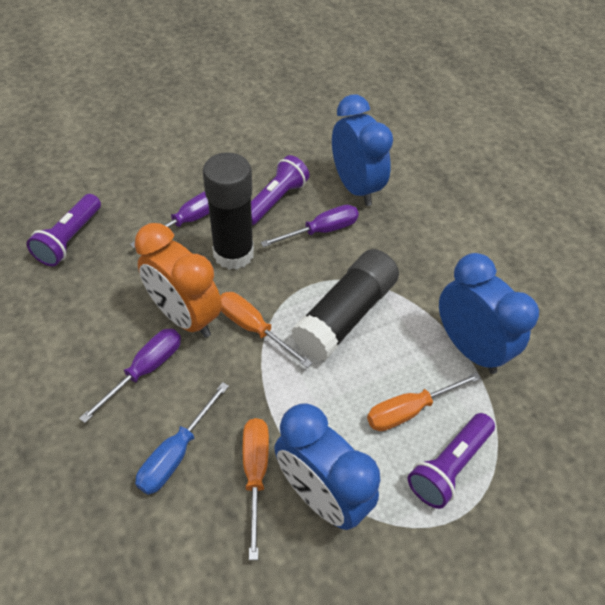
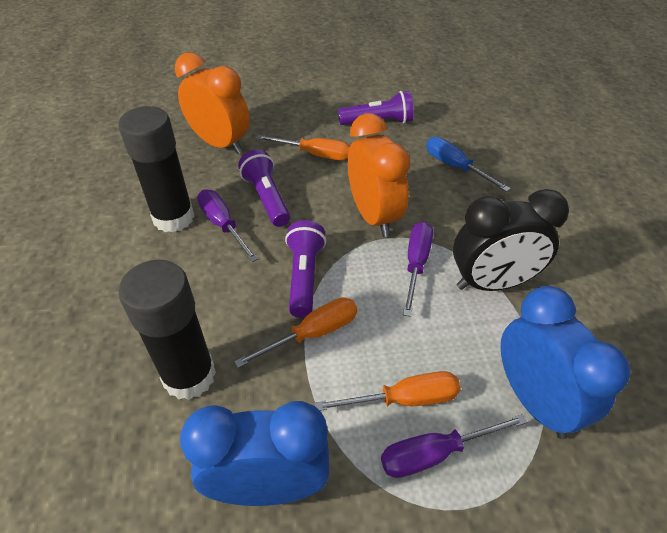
black clock: none = 0 -> [453,189,569,291] = 1
blue clock: [274,403,380,530] [332,95,393,206] [439,253,539,374] = 3 -> [180,401,330,506] [500,286,630,439] = 2
orange clock: [135,223,222,338] = 1 -> [175,52,250,154] [348,113,410,237] = 2

